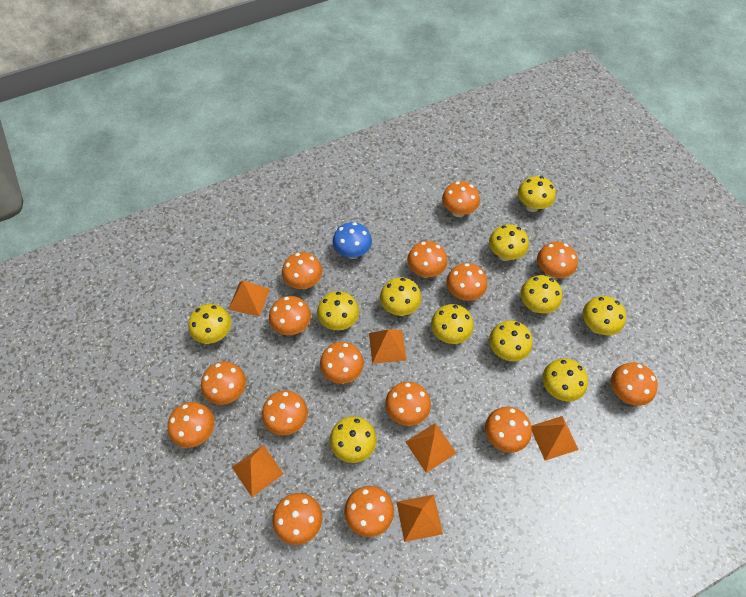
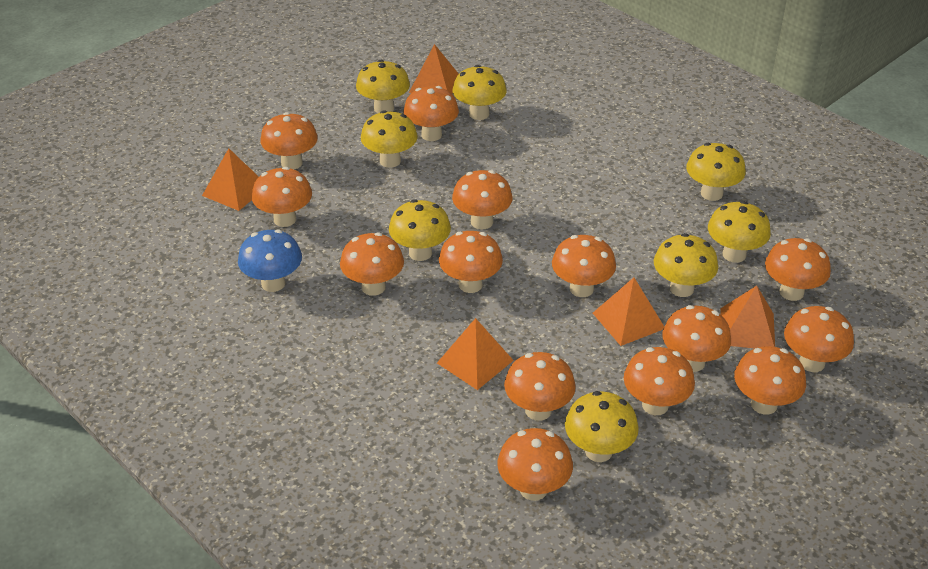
orange mushroom: [168,402,215,448] [201,361,246,405] [262,390,308,435] [269,296,311,335] [272,493,323,545] [282,252,322,289] [320,342,364,384] [344,486,394,537] [385,381,431,426] [407,241,448,278] [442,181,480,217] [446,263,487,301] [485,407,532,453] [537,242,578,279] [611,362,658,406] = 15 -> [252,167,312,227] [260,112,318,169] [340,233,404,296] [403,86,459,141] [439,231,503,293] [452,170,512,229] [497,428,573,501] [504,352,576,421] [552,235,616,297] [624,347,695,415] [662,305,731,372] [734,346,806,415] [765,238,831,301] [784,306,854,372] = 14
orange pyramid: [229,280,270,317] [232,445,284,497] [369,329,407,364] [396,495,443,542] [406,423,456,473] [531,416,579,461] = 6 -> [202,148,259,211] [409,44,459,94] [437,318,514,390] [593,278,664,346] [721,286,775,349] = 5
yellow mushroom: [188,304,231,344] [317,291,359,330] [330,416,377,463] [380,277,421,316] [431,304,474,344] [489,224,529,261] [489,320,533,361] [518,176,556,212] [520,275,562,314] [543,358,588,402] [583,296,626,335] = 11 -> [356,60,410,113] [361,110,418,168] [389,199,451,261] [452,65,507,120] [565,391,639,462] [654,233,718,297] [686,143,746,201] [708,201,771,263] = 8

